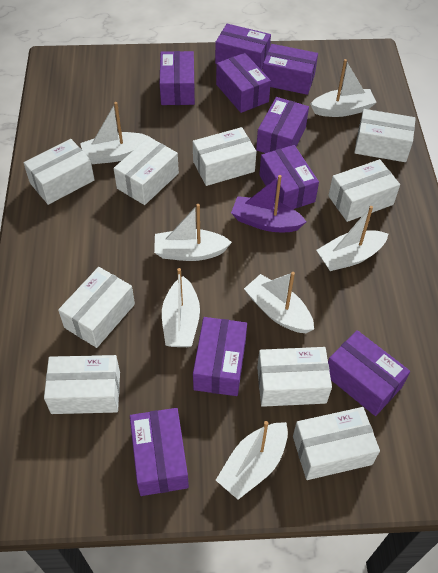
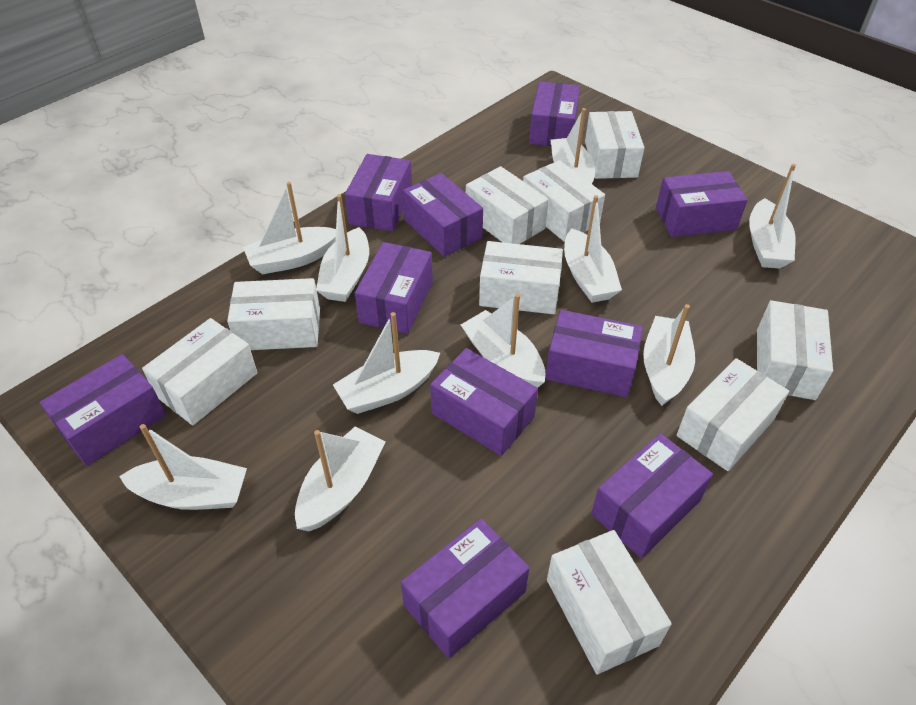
purple boat: [231,175,306,232] = 1 -> none = 0
purple box: [130,408,189,496] [160,51,195,105] [193,317,247,396] [215,24,271,70] [216,53,271,113] [256,97,309,153] [259,145,319,209] [262,44,318,95] [328,330,410,416] = 9 -> [39,354,166,466] [345,154,412,231] [355,242,433,334] [401,518,530,659] [403,173,483,257] [430,348,538,456] [529,82,580,146] [545,310,643,397] [591,433,713,558] [656,171,747,237] = 10
white boat: [80,102,149,164] [154,204,232,261] [162,268,200,347] [216,421,288,500] [244,272,314,333] [311,59,377,117] [316,206,388,271] = 7 -> [119,424,247,510] [243,182,336,274] [295,427,386,531] [316,194,369,302] [333,312,440,414] [461,294,545,388] [550,108,595,184] [564,195,622,303] [643,304,695,406] [749,164,796,269] = 10

